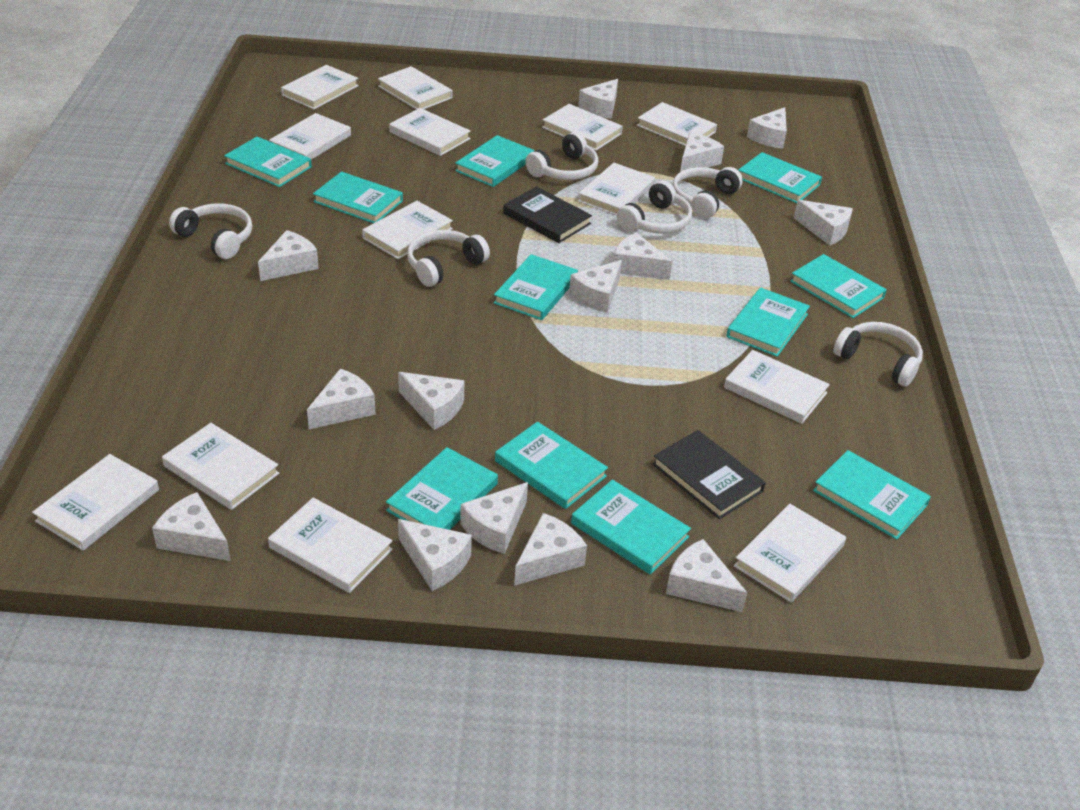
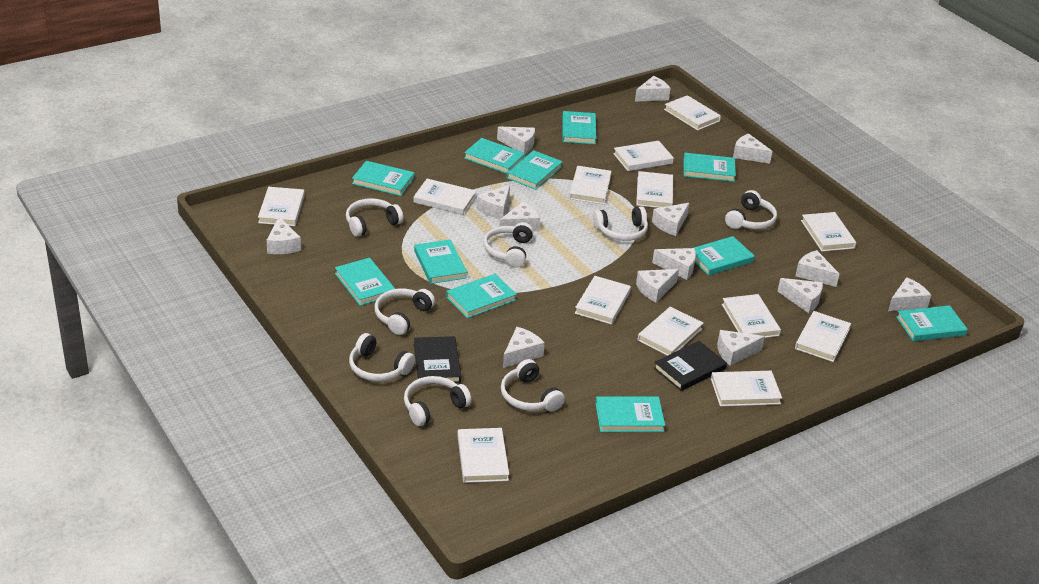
white headphones: [169,203,252,259] [407,230,490,287] [525,132,598,180] [617,181,692,234] [672,167,743,218] [834,322,923,387] = 6 -> [346,198,403,237] [349,333,415,381] [374,288,435,335] [404,376,471,426] [484,222,533,268] [501,359,565,411] [593,206,648,241] [725,190,777,229] = 8

